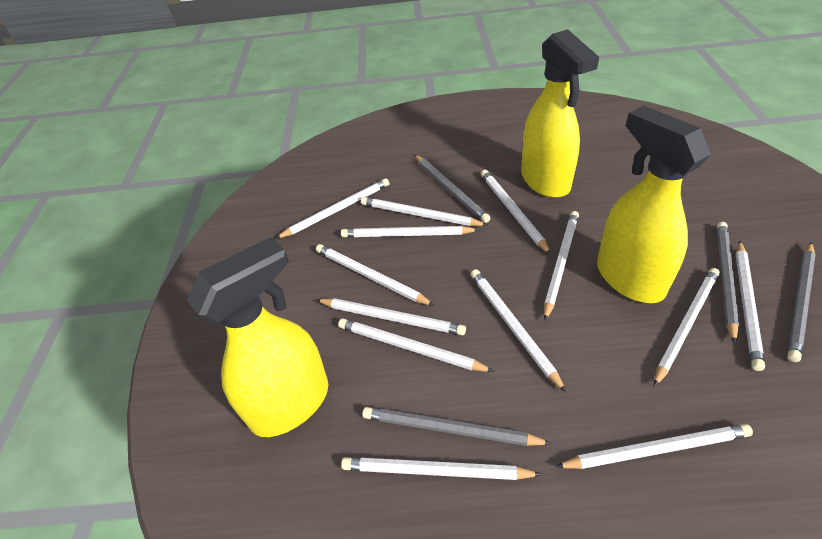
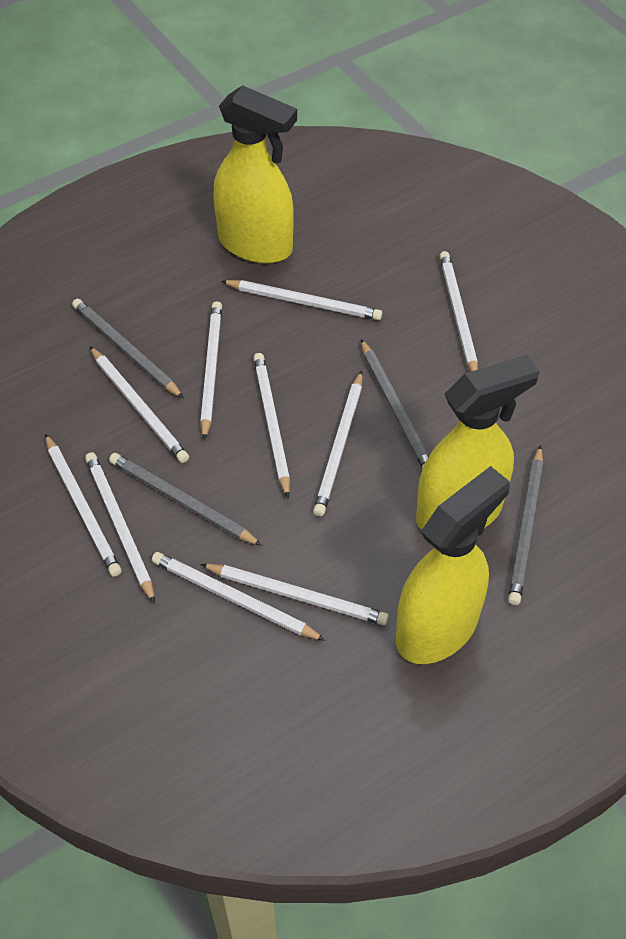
white pencil: [275,178,389,239] [316,244,435,306] [316,298,466,335] [338,318,494,372] [341,226,479,237] [341,457,542,480] [361,197,487,226] [471,269,566,392] [481,170,551,254] [544,211,579,320] [555,424,753,469] [654,268,720,386] [736,240,765,371] = 13 -> [45,434,122,577] [85,452,155,604] [90,347,189,463] [152,552,326,641] [200,301,222,441] [200,564,389,625] [221,280,382,320] [253,353,290,499] [313,370,363,516] [439,251,478,371] = 10

